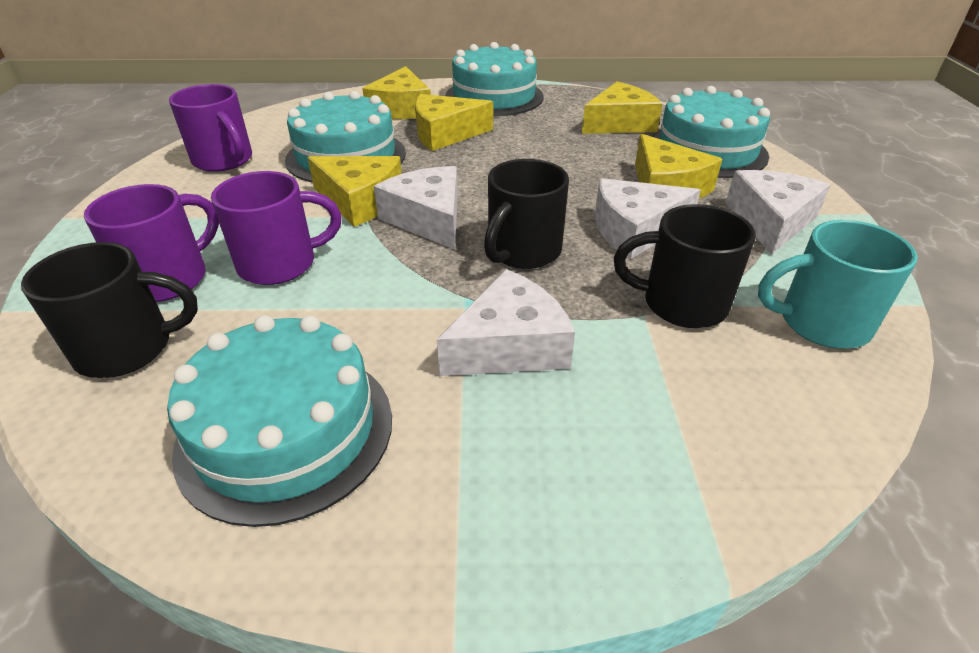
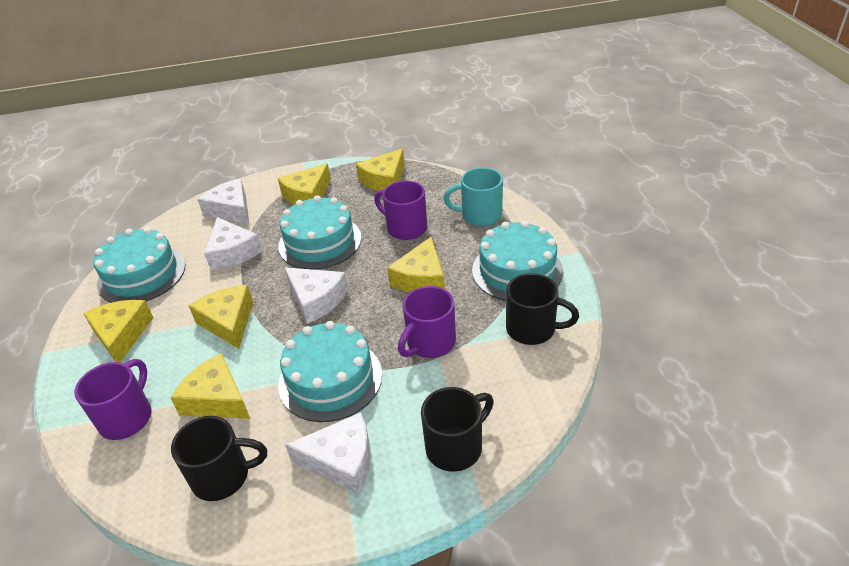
yellow cheese: [307,156,402,227] [362,66,431,119] [415,94,493,151] [582,82,662,134] [635,134,722,198] = 5 -> [83,300,153,363] [171,353,250,419] [189,285,253,349] [278,163,331,205] [356,149,405,191] [387,237,445,293] = 6

